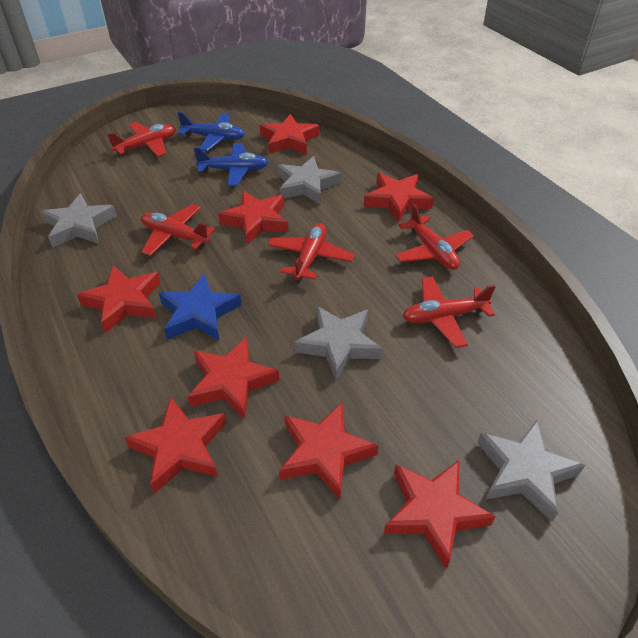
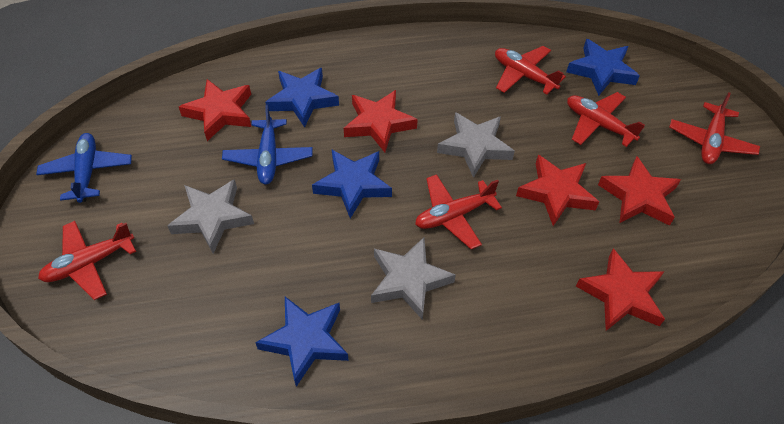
blue star: [159,274,242,341] = 1 -> [255,297,349,387] [265,68,339,128] [312,150,392,218] [567,39,640,96] = 4
grey star: [41,193,117,248] [277,156,341,205] [294,306,383,381] [477,420,585,522] = 4 -> [168,179,254,254] [371,237,456,320] [437,112,515,178] = 3
red star: [77,266,161,333] [124,397,226,494] [188,337,280,420] [218,191,288,244] [259,114,320,154] [279,403,379,500] [364,173,434,223] [384,460,496,570] = 8 -> [179,79,251,141] [344,90,418,152] [516,155,599,226] [576,248,665,331] [598,156,681,226] = 5

